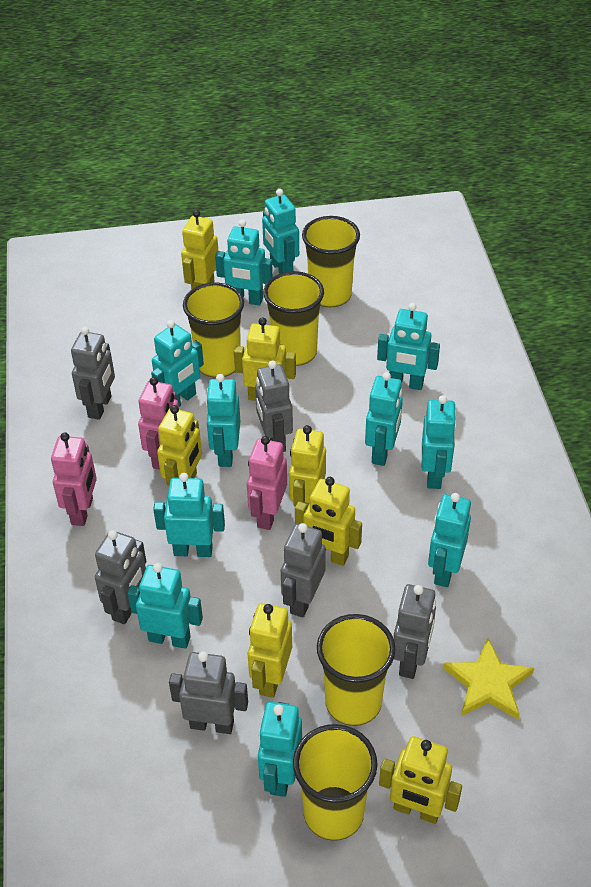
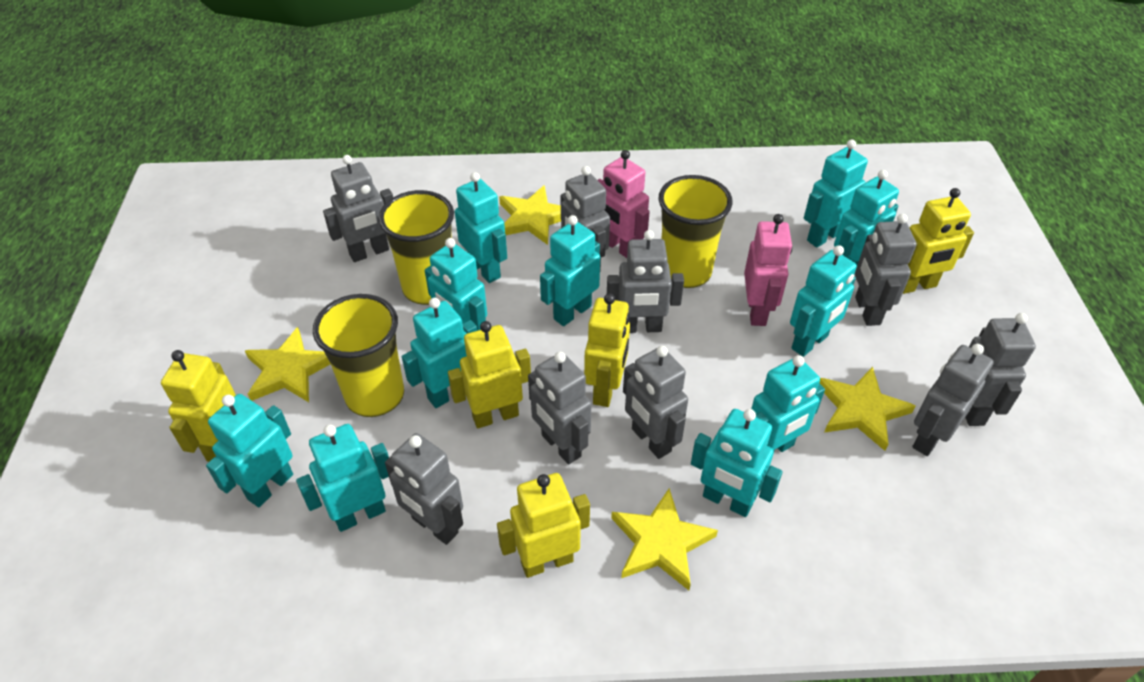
grey robot: [71,327,115,420] [95,530,146,624] [169,651,248,734] [255,360,293,452] [281,523,326,618] [393,584,436,679] = 6 -> [323,155,393,262] [385,433,463,545] [528,352,592,464] [560,166,610,271] [607,230,684,333] [623,346,688,459] [855,214,917,326] [912,344,994,456] [965,313,1036,426] = 9
pink robot: [51,432,97,526] [138,377,179,470] [247,436,287,530] = 3 -> [598,150,650,258] [744,214,792,326] = 2
yellow cup: [183,283,244,378] [263,271,324,366] [293,724,378,841] [302,216,360,308] [317,614,396,726] = 5 -> [313,294,404,417] [378,190,454,305] [658,175,732,288] = 3
yellow robot: [157,405,202,486] [181,210,218,290] [234,317,296,401] [248,603,292,698] [289,425,326,506] [295,477,362,566] [379,736,462,824] = 7 -> [161,350,236,462] [448,321,531,428] [497,473,590,578] [584,293,630,407] [903,188,974,294] = 5
yellow star: [443,638,534,720] = 1 -> [245,327,330,402] [499,185,561,245] [611,488,718,590] [819,367,915,451] = 4

